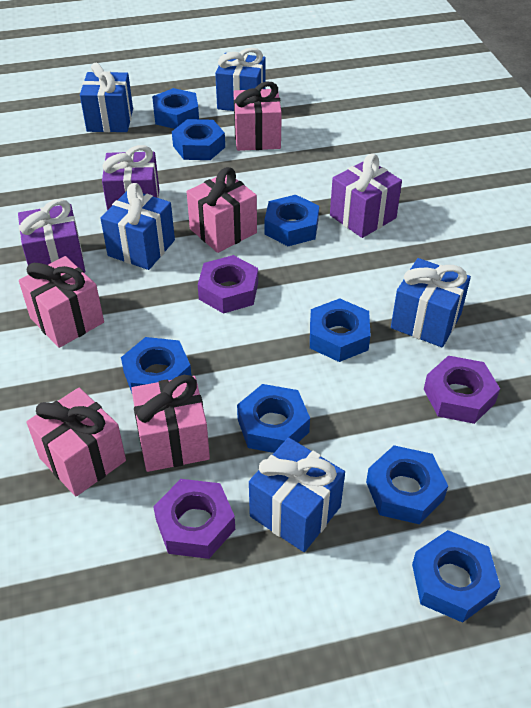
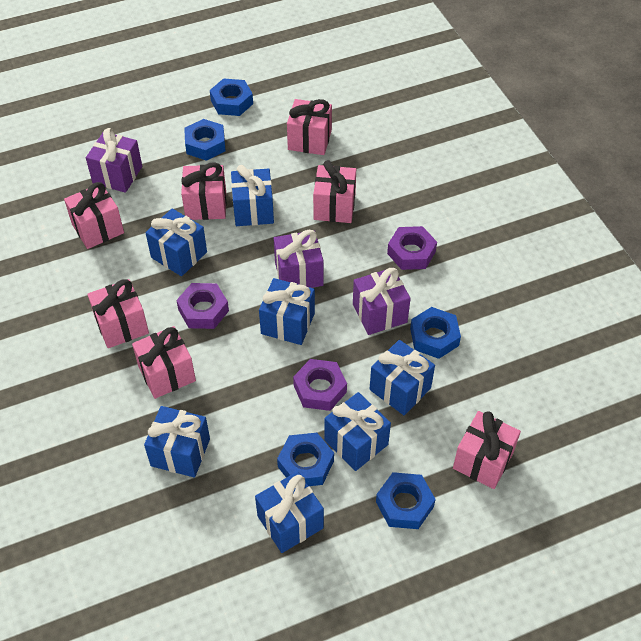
blue gift: [80,63,133,132] [100,183,175,270] [215,48,266,111] [249,437,345,552] [391,258,471,347] = 5 -> [144,406,210,477] [146,208,207,276] [231,165,274,226] [255,472,324,553] [259,278,315,345] [324,392,391,471] [370,340,435,415] = 7
blue nut: [121,337,192,392] [152,88,199,129] [172,119,225,160] [237,384,310,453] [264,195,319,246] [310,298,371,362] [366,445,448,524] [412,530,500,623] = 8 -> [184,119,226,161] [210,78,253,116] [277,433,334,486] [376,472,436,529] [410,307,461,359] = 5
pink gift: [19,256,104,348] [26,388,126,496] [131,375,210,472] [187,167,257,253] [233,82,282,151] = 5 -> [64,182,124,249] [87,279,149,348] [132,326,196,399] [181,162,226,220] [287,99,332,155] [313,160,356,223] [453,411,521,489] = 7

